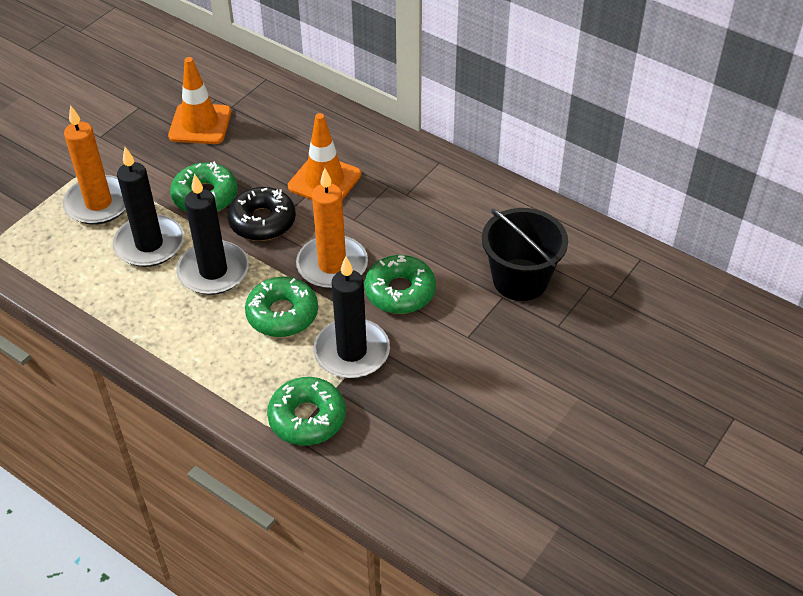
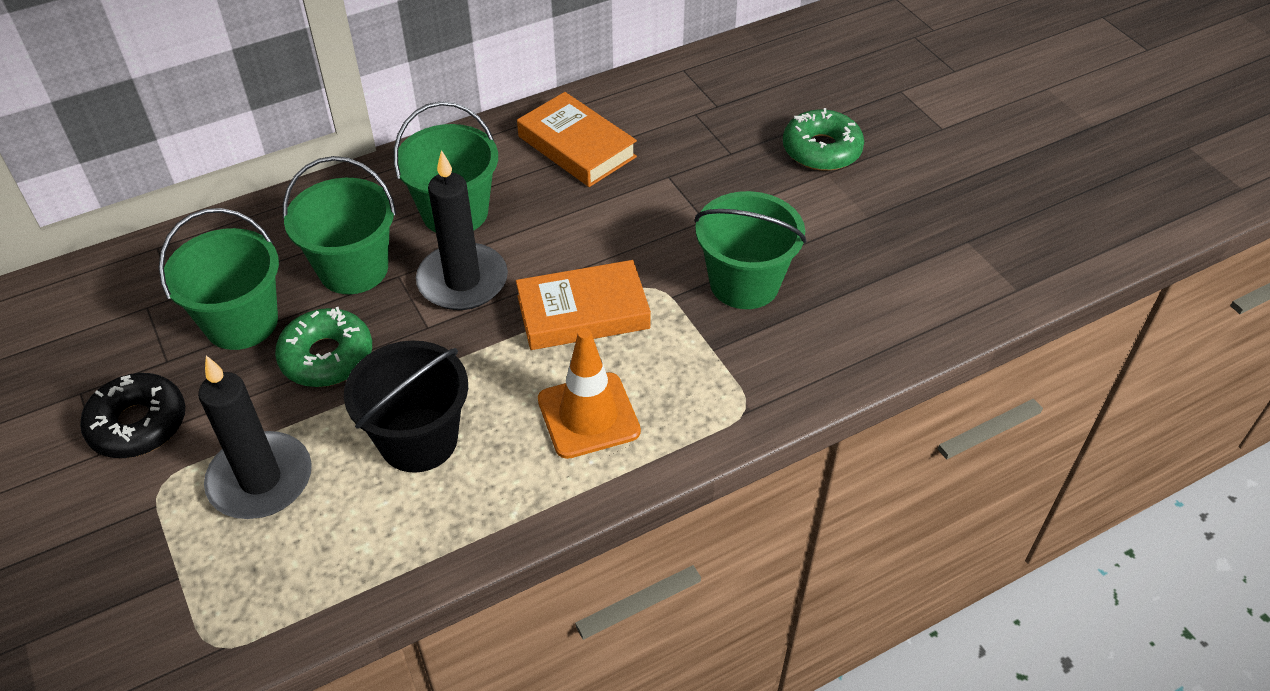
black candle: [113,147,184,267] [176,173,249,295] [313,256,390,378] = 3 -> [198,355,312,519] [416,150,508,310] = 2
green bucket: none = 0 -> [159,208,279,350] [283,156,396,294] [394,101,498,233] [695,191,807,309] = 4
green donut: [170,161,238,212] [245,277,318,337] [267,377,346,446] [364,255,436,314] = 4 -> [275,307,372,387] [783,108,864,171] = 2
orange book: none = 0 -> [516,260,651,350] [517,92,637,187] = 2
orange candle: [63,105,126,225] [296,168,368,289] = 2 -> none = 0
orange traffic cone: [168,57,231,144] [288,113,361,200] = 2 -> [538,328,641,459] = 1

